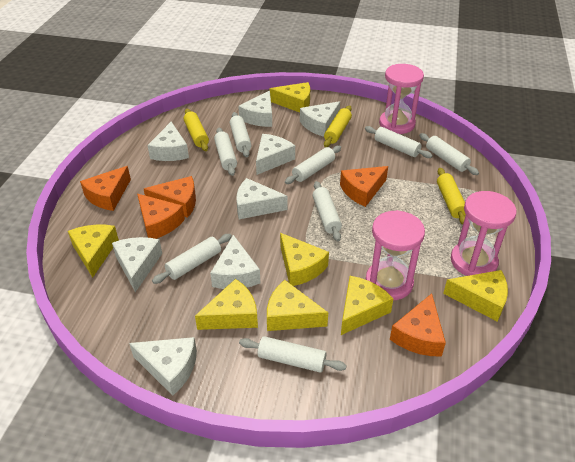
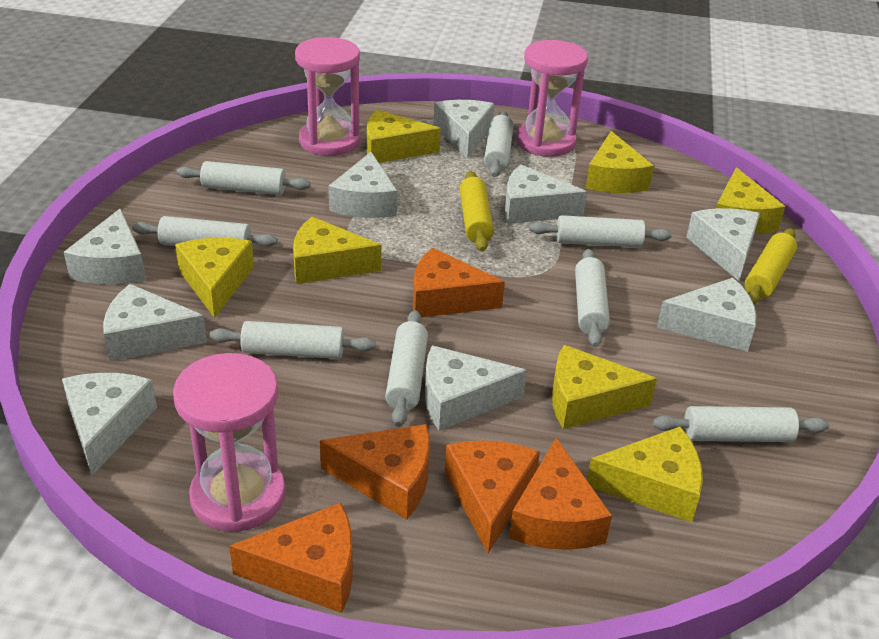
white cheese: [112,237,162,292] [129,337,197,396] [147,121,189,161] [210,235,260,289] [236,178,288,219] [238,90,272,127] [256,134,295,175] [300,101,340,137] = 8 -> [62,373,157,476] [64,208,146,285] [103,284,207,362] [329,152,397,218] [425,345,527,431] [433,100,494,158] [505,165,587,224] [657,278,757,352] [686,208,760,281] = 9
yellow rolling pin: [184,109,209,151] [324,106,352,147] [437,168,466,225] = 3 -> [460,171,494,252] [745,228,797,304] = 2

